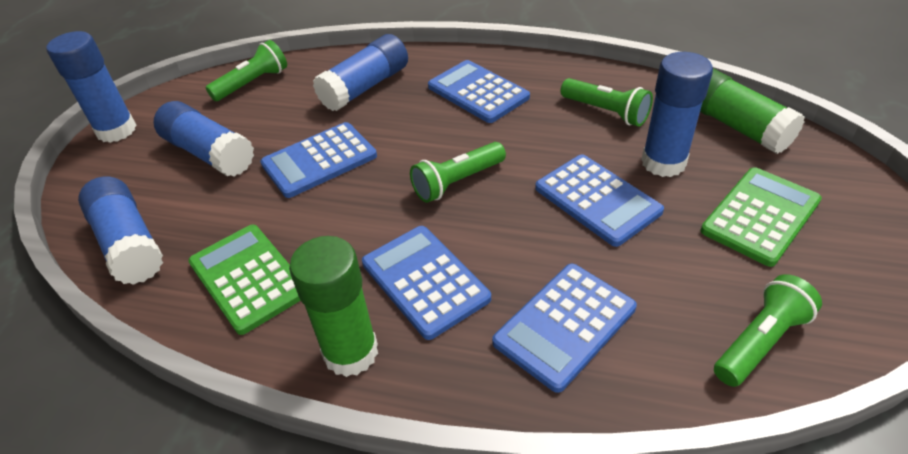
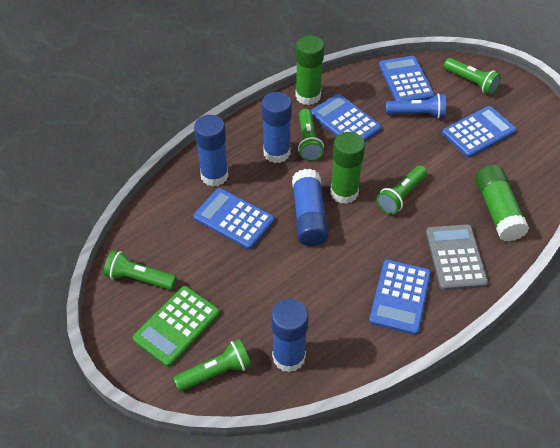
blue flashlight: none = 0 -> [386,93,446,119] = 1
blue glue stick: [47,31,137,143] [78,177,163,285] [153,101,254,177] [313,34,408,111] [641,52,713,177] = 5 -> [194,115,229,186] [262,92,292,163] [271,299,308,372] [292,169,329,246] = 4
green calculator: [188,225,301,335] [700,167,822,267] = 2 -> [132,286,220,367] = 1
green flashlight: [206,40,287,101] [410,142,506,203] [561,78,653,127] [714,274,822,387] = 4 -> [104,250,177,290] [173,339,252,392] [298,109,324,161] [376,166,427,215] [444,58,501,95] = 5
green glue stick: [289,236,378,377] [700,68,805,154] = 2 -> [295,36,324,105] [330,132,365,204] [475,165,529,242] = 3
grey calculator: none = 0 -> [426,224,488,290] = 1

